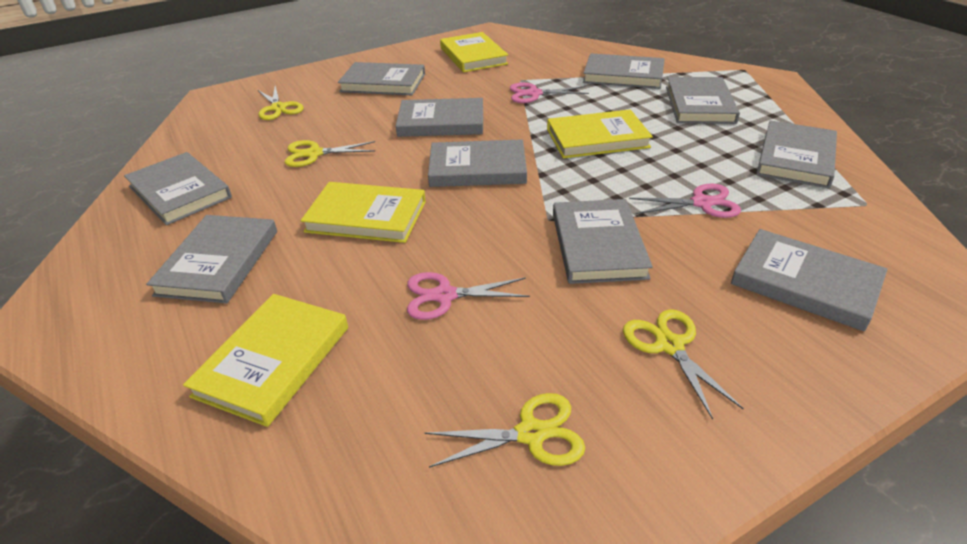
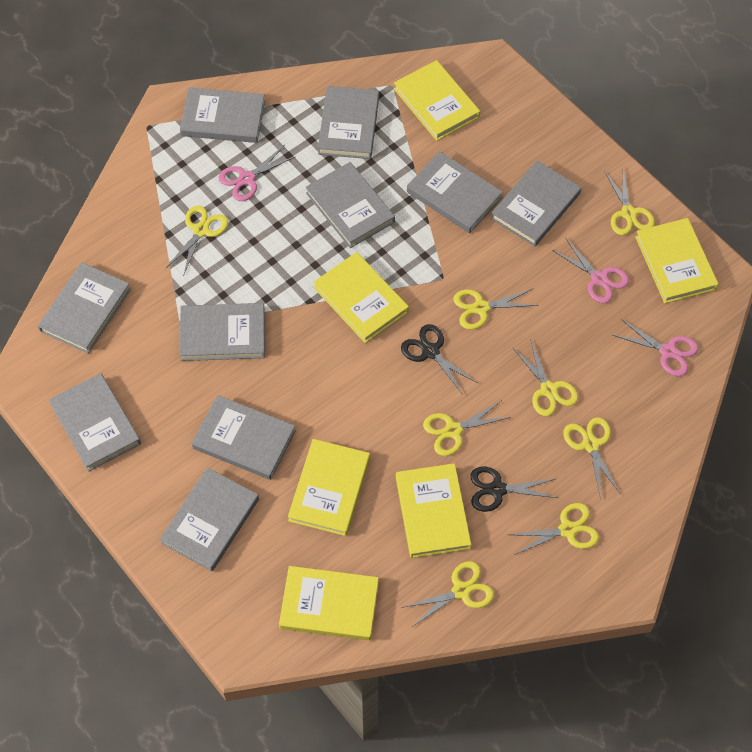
black scissors: none = 0 -> [401,324,478,395] [470,467,558,512] = 2
yellow book: [183,294,348,427] [301,182,426,243] [440,32,508,72] [547,109,653,158] = 4 -> [279,566,379,640] [288,439,370,536] [313,252,409,343] [394,60,480,141] [396,463,471,558] [635,218,719,303] = 6
yellow scissors: [258,86,303,120] [285,140,375,167] [425,393,585,468] [623,309,744,420] = 4 -> [166,206,228,276] [401,561,494,627] [423,401,511,456] [453,289,538,330] [508,503,599,555] [512,341,578,416] [563,417,620,499] [604,169,655,235] = 8

